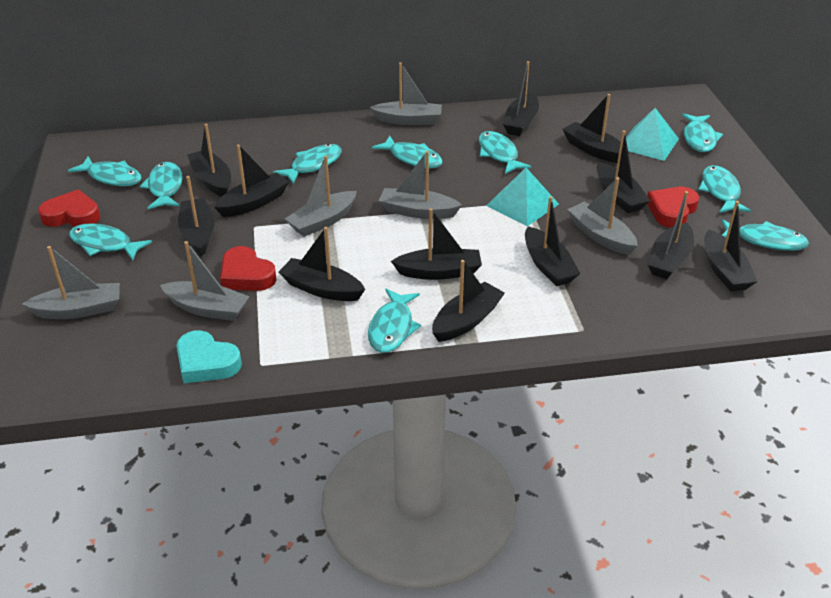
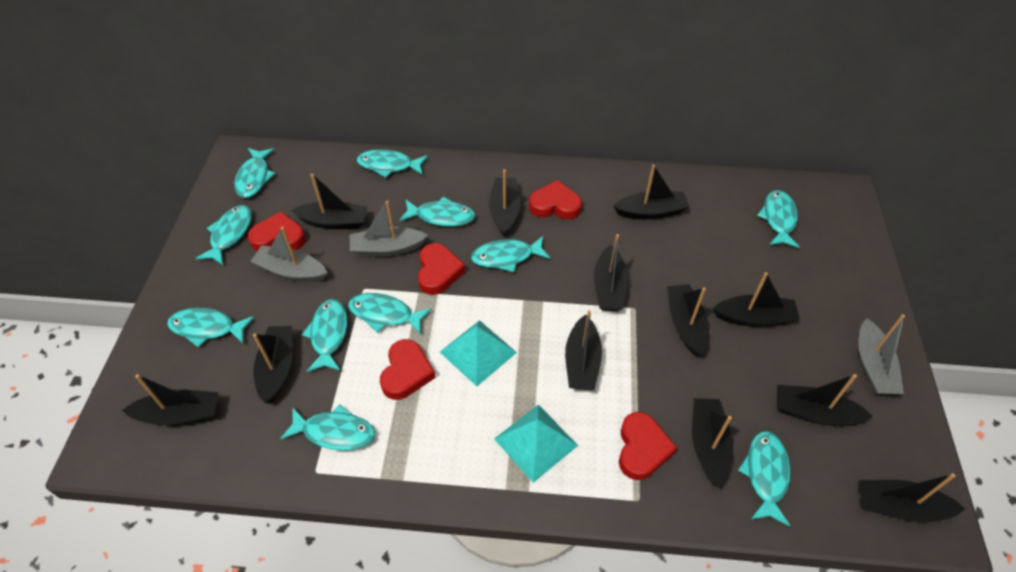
grey boat: [22,246,120,319] [160,241,250,321] [285,155,357,237] [370,62,442,125] [379,151,462,219] [567,177,638,255] = 6 -> [250,227,327,282] [350,200,428,256] [859,314,905,394] = 3
red heart: [38,190,100,227] [220,246,277,291] [647,187,699,228] = 3 -> [248,211,306,251] [380,339,436,400] [418,243,465,295] [529,180,582,220] [619,412,677,480] = 5
turquoise fish: [68,157,142,186] [69,223,152,261] [140,162,183,209] [273,144,342,184] [368,289,421,353] [372,136,443,168] [479,131,532,174] [682,113,723,152] [698,165,751,213] [722,219,809,251] = 10 -> [167,308,254,348] [196,205,252,265] [234,148,275,198] [280,404,375,451] [302,299,348,372] [348,293,432,335] [357,149,428,178] [399,197,475,227] [471,236,550,272] [738,431,790,527] [757,190,800,248] = 11
turquoise heart: [176,330,242,383] = 1 -> none = 0

